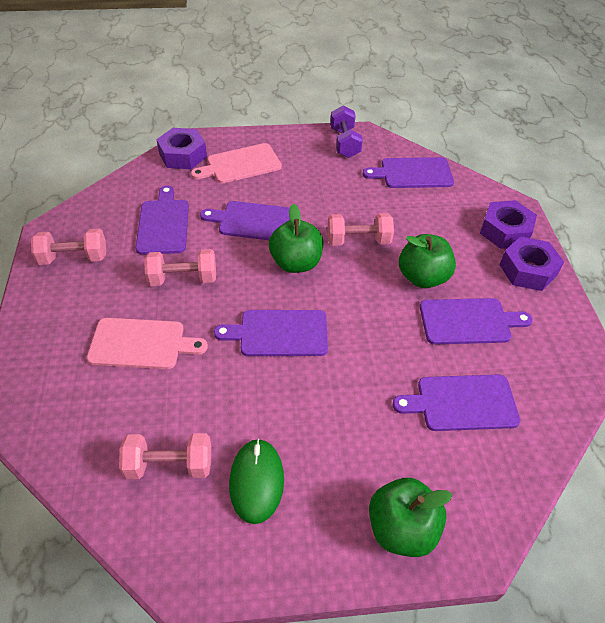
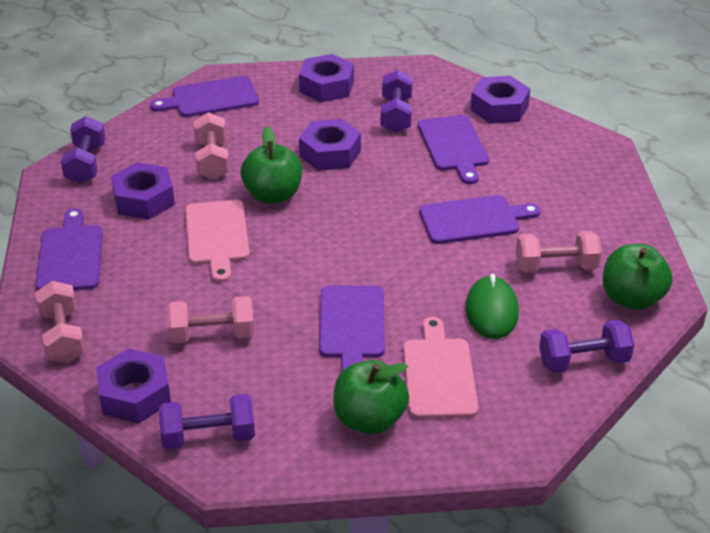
purple cutting board: [136,185,189,255] [200,201,290,240] [214,310,328,356] [363,157,454,188] [393,374,520,431] [420,298,533,345] = 6 -> [36,208,103,291] [150,76,259,117] [319,285,385,372] [418,115,489,184] [419,195,541,244] = 5
purple dumbbell: [330,106,363,158] = 1 -> [61,116,106,184] [159,394,255,450] [380,70,413,133] [539,320,635,373] = 4
purple nut: [156,128,207,169] [480,200,537,249] [499,236,564,291] = 3 -> [96,348,171,423] [111,163,175,219] [299,54,354,102] [299,119,361,171] [471,76,530,124] = 5

